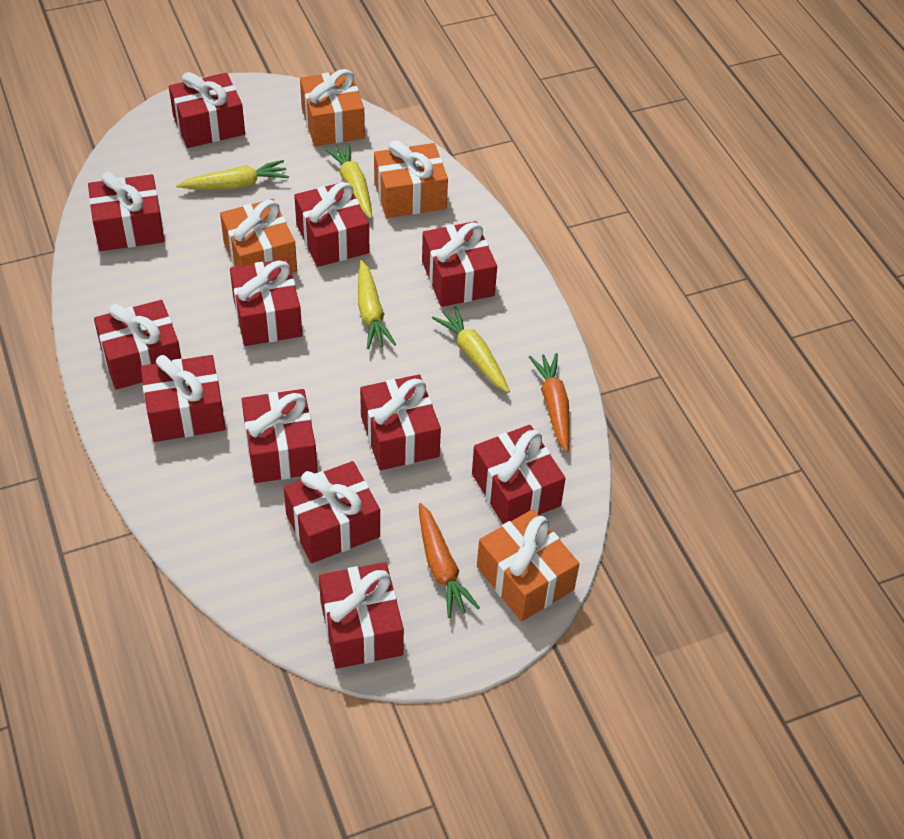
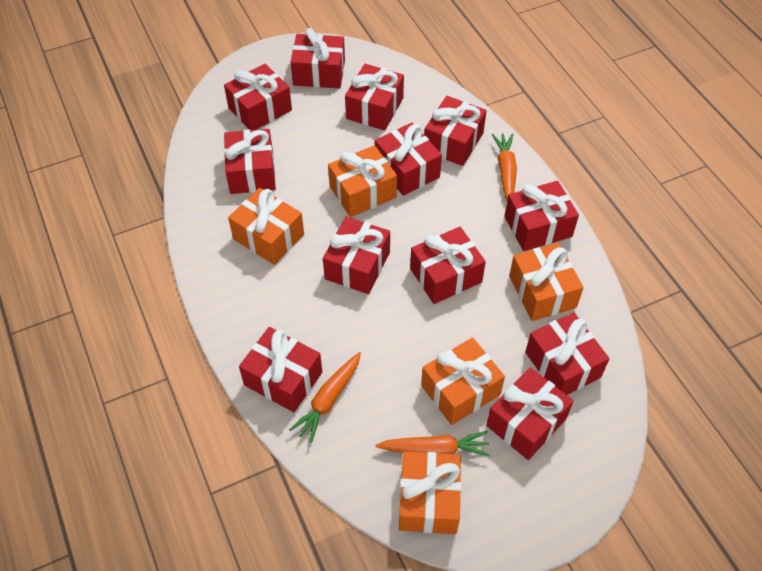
orange carrot: [419,503,480,618] [529,353,570,452] = 2 -> [289,352,361,443] [375,431,490,457] [492,133,517,199] = 3
orange gift: [220,199,297,273] [300,69,365,146] [374,140,448,218] [477,509,579,621] = 4 -> [228,188,304,265] [328,145,397,217] [399,451,461,534] [421,337,505,425] [509,243,584,321] = 5
yellow carrot: [176,160,289,189] [325,143,372,219] [358,260,396,349] [432,306,510,393] = 4 -> none = 0

